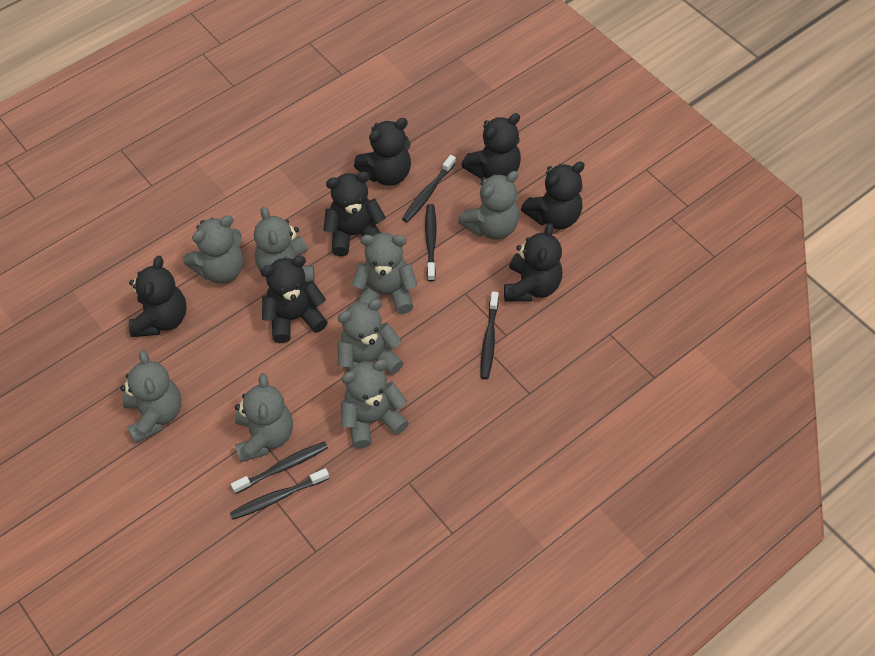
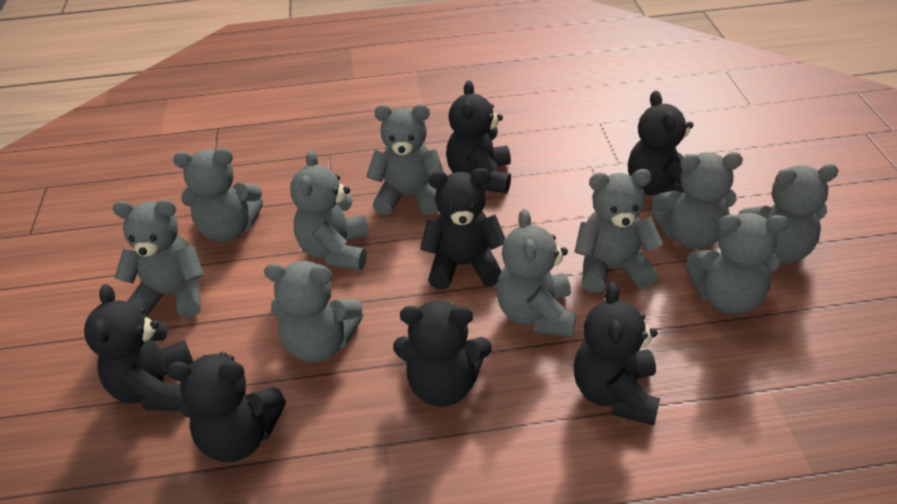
black toothbrush: [230,468,329,520] [231,441,328,494] [402,155,456,223] [425,204,437,281] [481,291,499,379] = 5 -> none = 0
grey teddy bear: [120,350,181,443] [183,215,243,284] [235,373,293,462] [254,207,314,283] [337,299,403,375] [341,359,409,449] [352,233,417,314] [458,171,519,240] = 8 -> [113,199,204,318] [173,148,263,242] [264,261,363,362] [290,150,369,270] [366,104,444,215] [496,209,576,337] [574,169,663,293] [651,152,743,249] [686,213,789,314] [739,164,839,264] = 10

